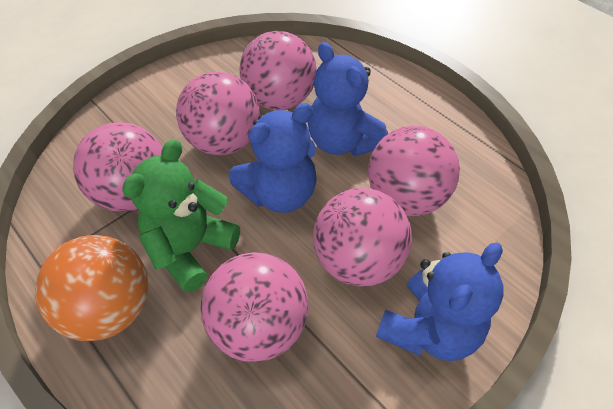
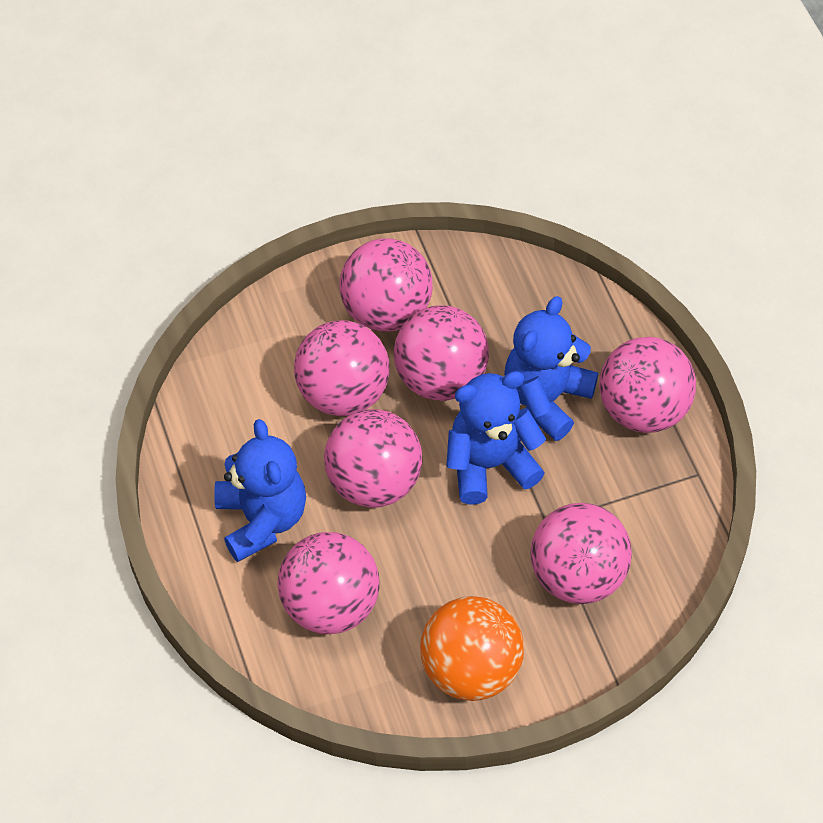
green teddy bear: [122,139,240,293] = 1 -> none = 0
pink ball: [73,122,163,212] [176,72,260,156] [200,252,309,362] [239,31,317,110] [313,188,412,287] [368,126,460,216] = 6 -> [277,532,380,634] [294,320,390,416] [324,409,422,508] [339,238,433,332] [394,305,489,401] [530,503,632,604] [599,337,696,433] = 7

